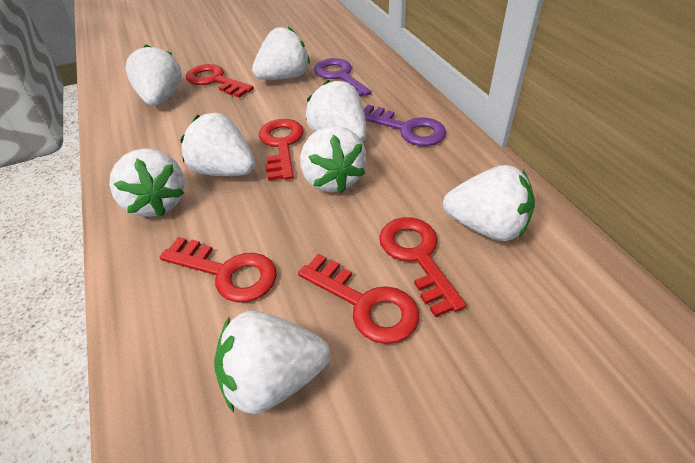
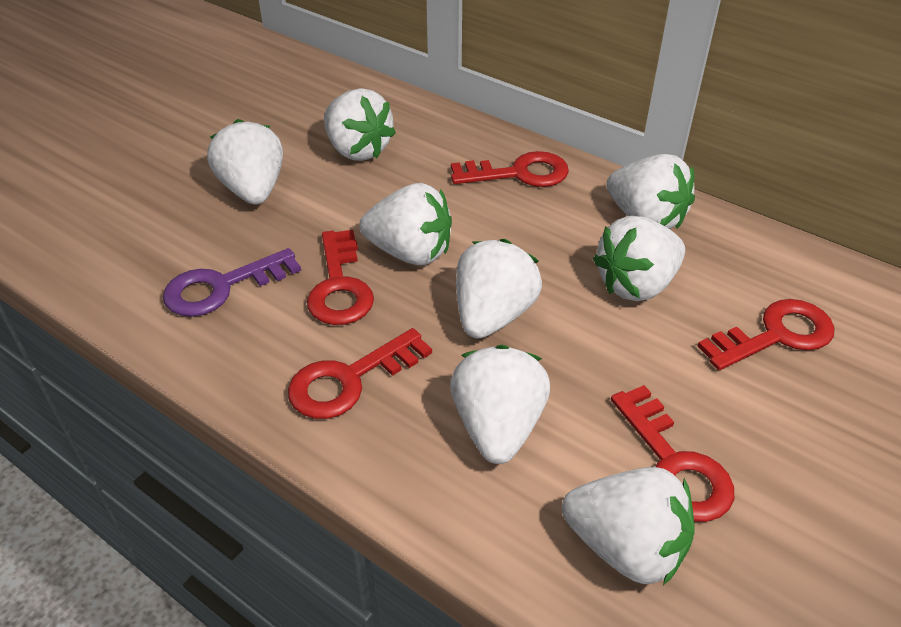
purple key: [314,58,372,97] [364,105,446,146] = 2 -> [163,248,301,317] = 1

